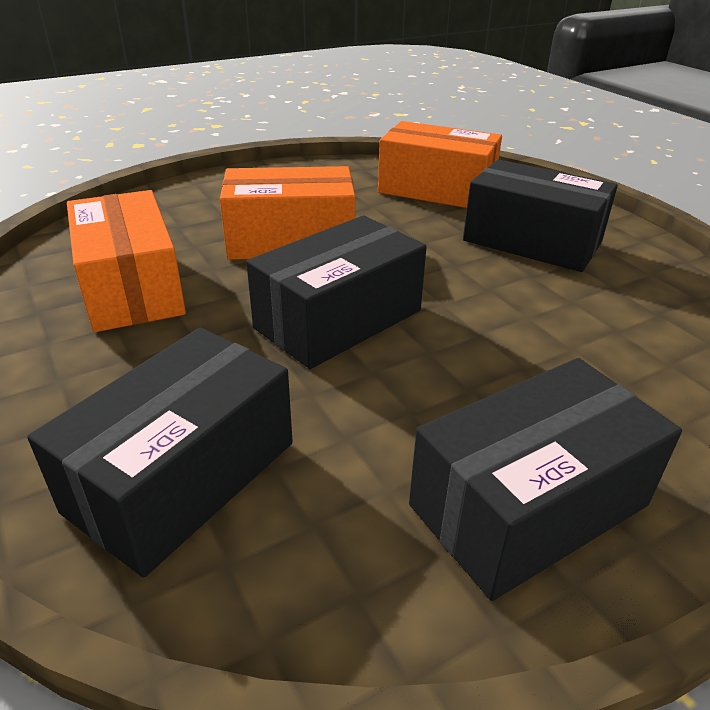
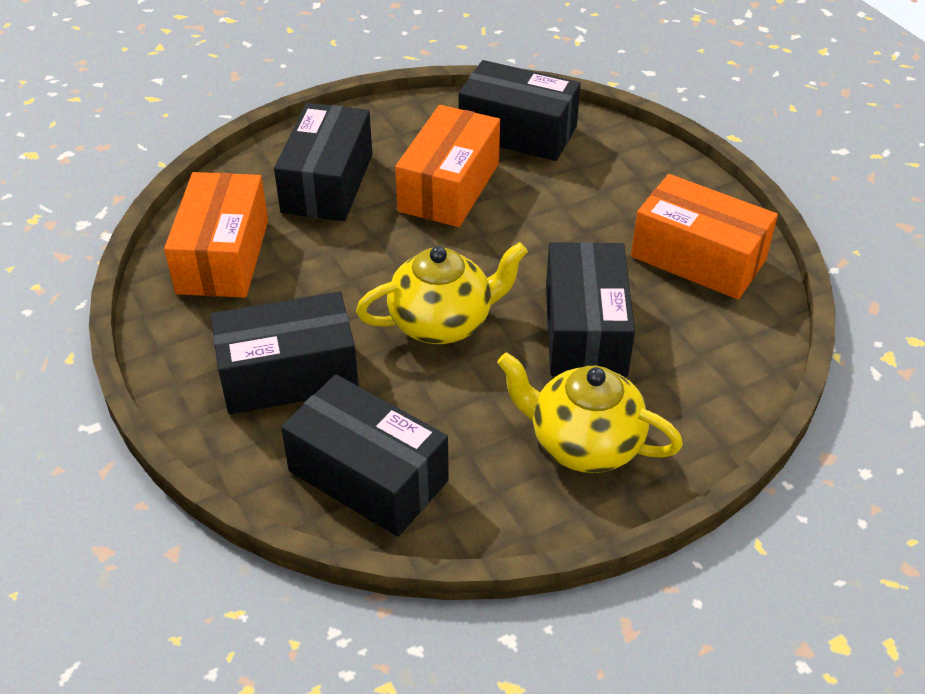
black box: [27,328,293,578] [246,215,427,369] [409,358,682,601] [463,159,618,272] = 4 -> [211,292,359,414] [274,103,372,221] [281,374,449,537] [459,60,581,161] [546,242,635,377] = 5
yellow teapot: none = 0 -> [356,242,528,344] [497,352,683,473] = 2

